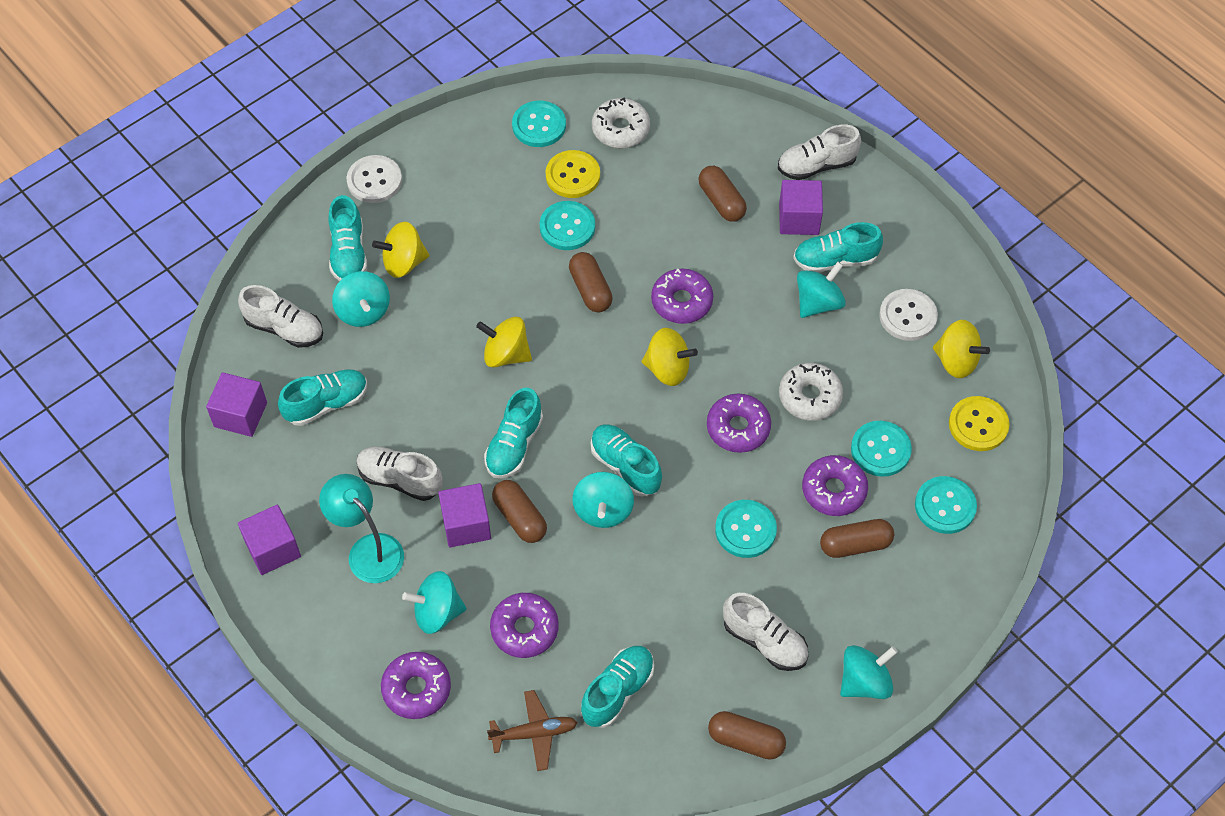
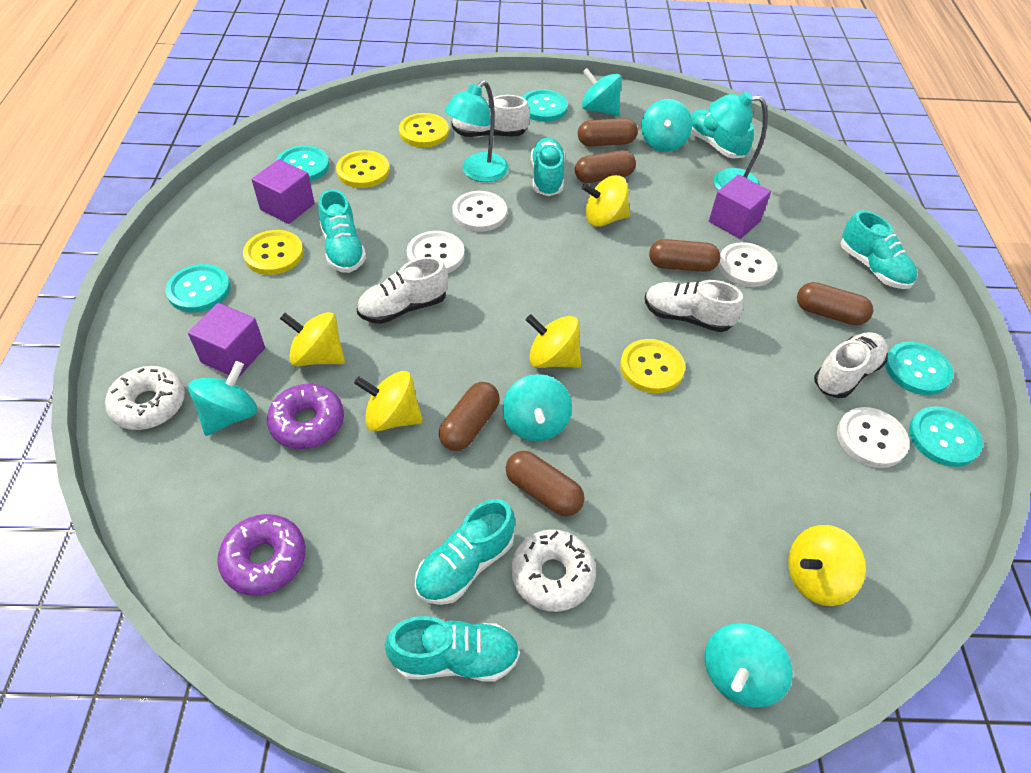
brown capsule: [492,480,547,543] [569,252,613,312] [699,166,747,222] [708,711,786,760] [820,519,894,558] = 5 -> [439,382,500,451] [506,451,585,517] [575,150,636,183] [578,118,638,147] [649,239,720,272] [797,282,873,325] = 6
brown plane: [487,690,578,771] = 1 -> none = 0
purple cube: [206,372,267,437] [238,505,301,575] [438,483,491,547] [779,180,823,235] = 4 -> [188,303,265,378] [252,159,315,224] [709,174,771,239] = 3
purple donut: [381,652,451,719] [490,593,559,658] [651,268,713,324] [707,394,771,453] [802,455,868,516] = 5 -> [217,514,306,596] [267,384,344,449] = 2
turquoise lamp: [319,474,404,583] = 1 -> [445,80,509,182] [709,91,768,190] = 2
white button: [346,155,402,203] [879,289,938,341] = 2 -> [407,231,465,273] [452,191,507,232] [718,242,777,287] [837,407,909,468] = 4
yellow button: [545,150,600,198] [949,396,1010,451] = 2 -> [243,230,304,275] [336,150,390,188] [399,113,449,147] [620,339,685,393] = 4
yellow spinning top: [372,222,429,278] [476,317,532,368] [642,328,698,386] [933,320,990,378] = 4 -> [280,312,345,366] [354,371,423,432] [526,314,581,368] [582,175,630,227] [788,525,866,606] = 5

